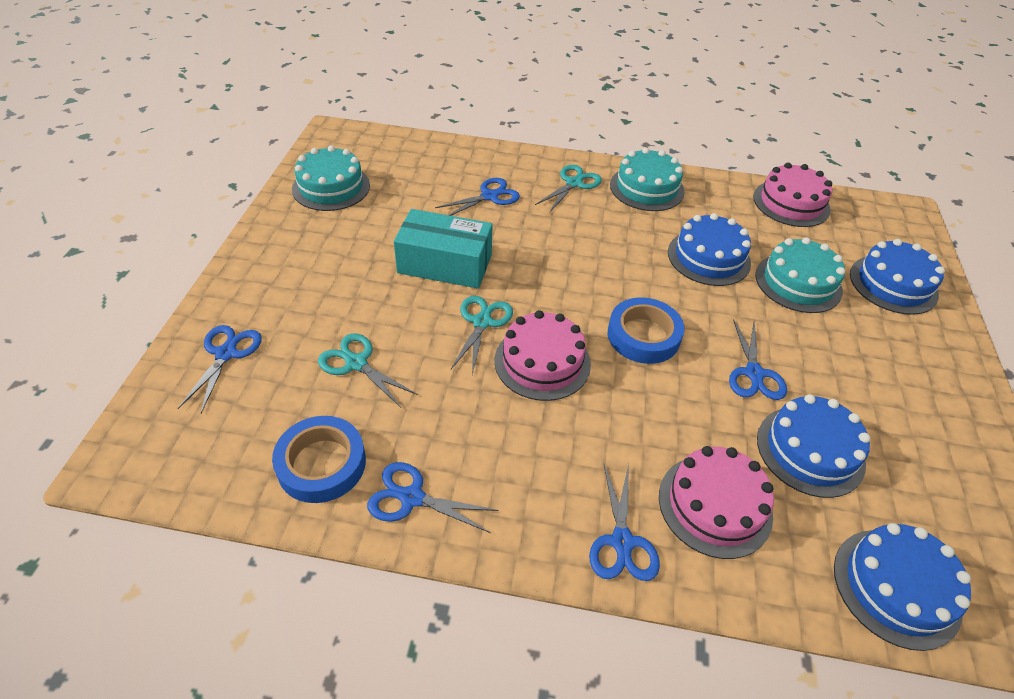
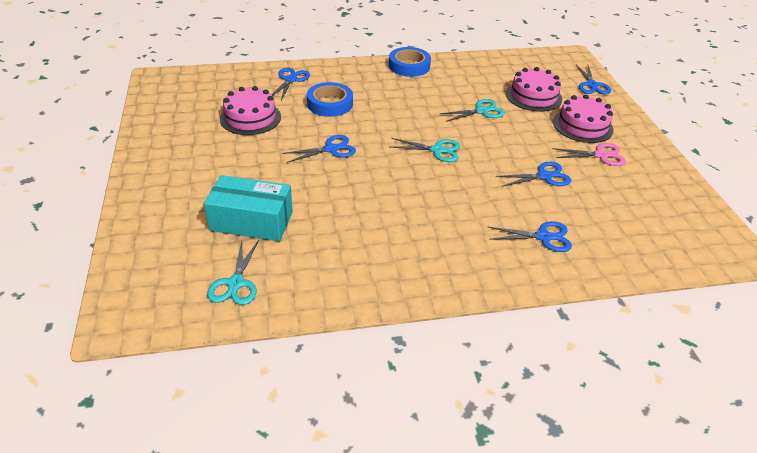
blue cake: [668,213,751,286] [757,394,871,498] [834,523,971,651] [850,239,945,315] = 4 -> none = 0
pink scissors: none = 0 -> [553,143,626,166] = 1
turquoise cake: [292,145,370,211] [610,148,685,211] [755,237,845,313] = 3 -> none = 0

